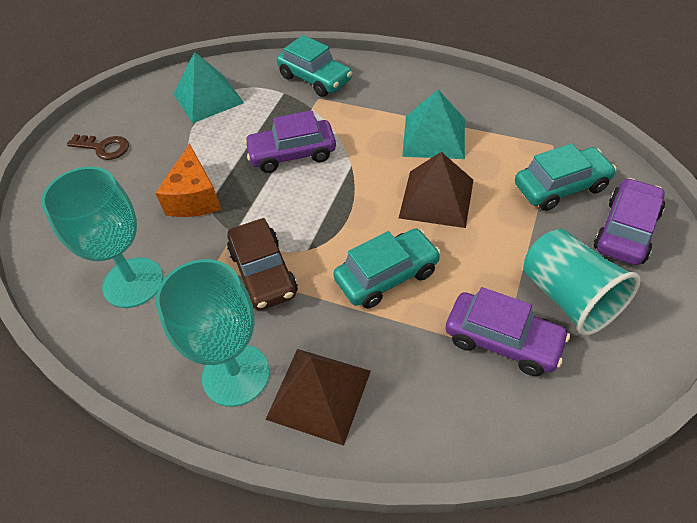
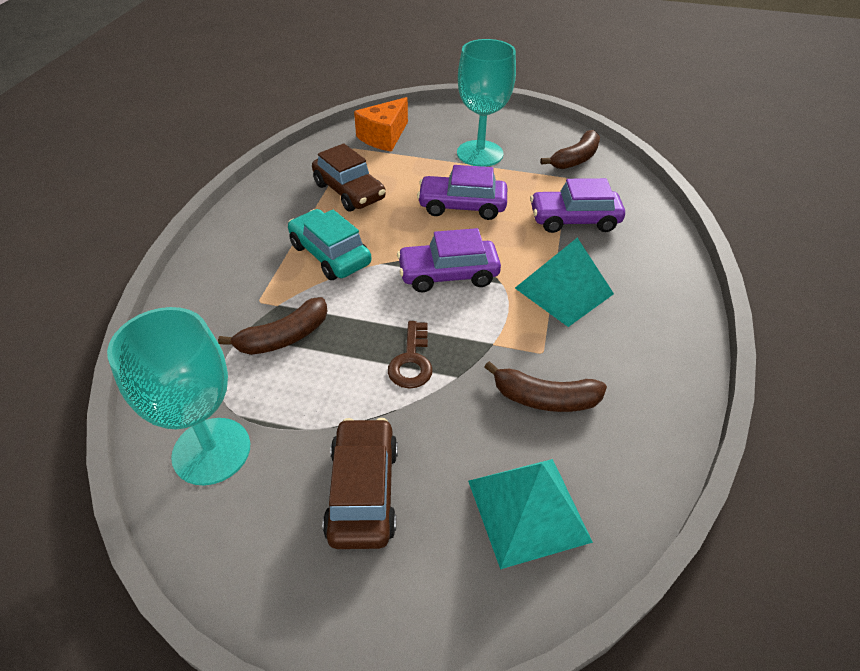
brown banana: none = 0 -> [218,297,328,355] [484,361,607,412] [540,130,600,169] = 3
brown car: [227,218,298,310] = 1 -> [312,143,386,211] [323,418,398,549] = 2
brown pyramid: [265,349,371,446] [399,152,473,228] = 2 -> none = 0
turquoise car: [277,35,352,97] [333,228,441,309] [515,143,617,211] = 3 -> [288,209,371,280] = 1
turquoise cup: [523,229,641,335] = 1 -> none = 0

